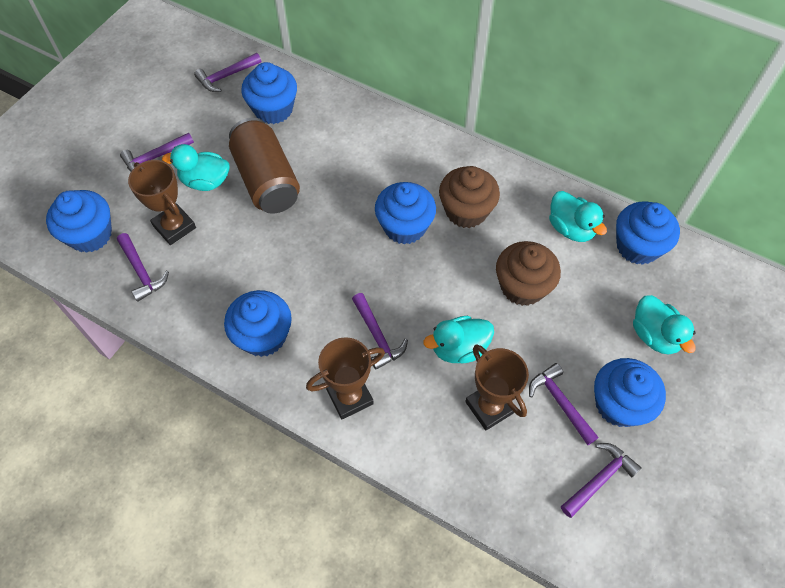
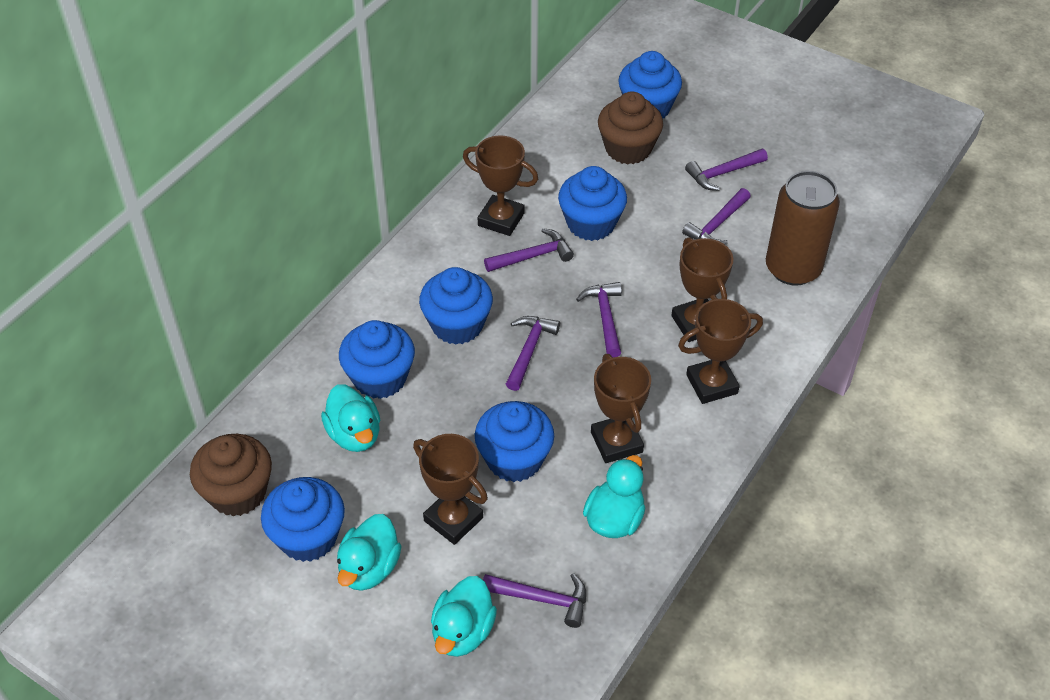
brown trophy: [128,160,196,245] [306,337,385,419] [465,344,529,430] = 3 -> [413,434,488,545] [463,135,538,236] [591,354,651,463] [671,237,733,342] [678,299,763,404] = 5

